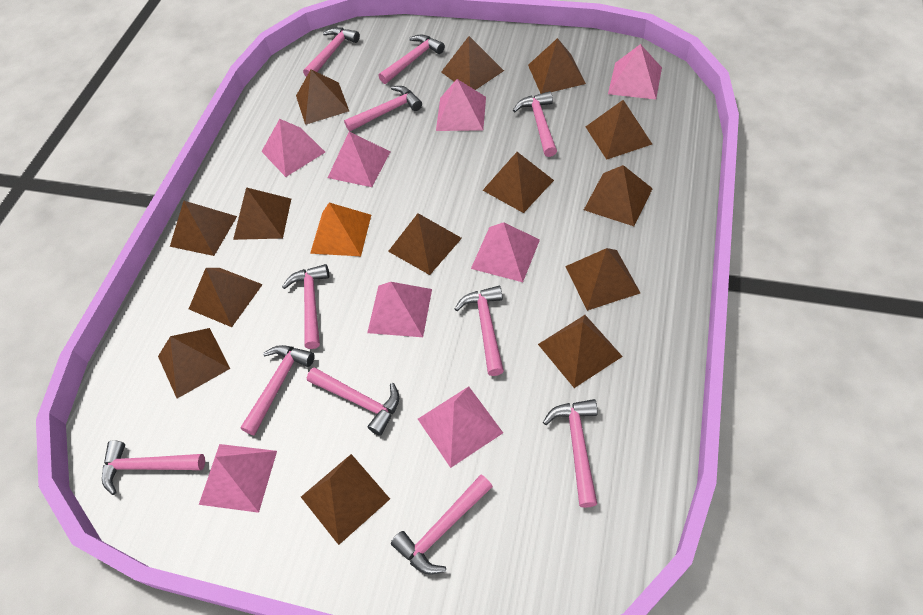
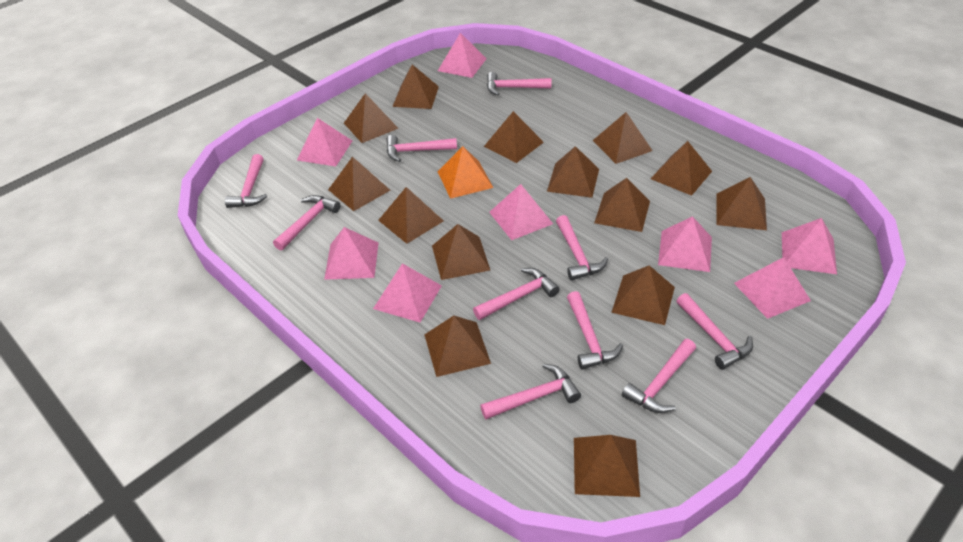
pink hammer: [102,440,205,495] [240,345,315,435] [282,264,329,349] [303,27,360,77] [307,367,399,436] [344,86,422,132] [378,34,445,84] [391,475,493,575] [455,286,504,376] [513,91,557,157] [543,399,598,508] = 11 -> [225,154,267,208] [273,195,340,250] [387,135,457,162] [473,268,560,320] [480,364,581,419] [487,72,551,95] [556,215,608,281] [567,291,623,370] [622,339,696,413] [676,293,753,370] = 10

